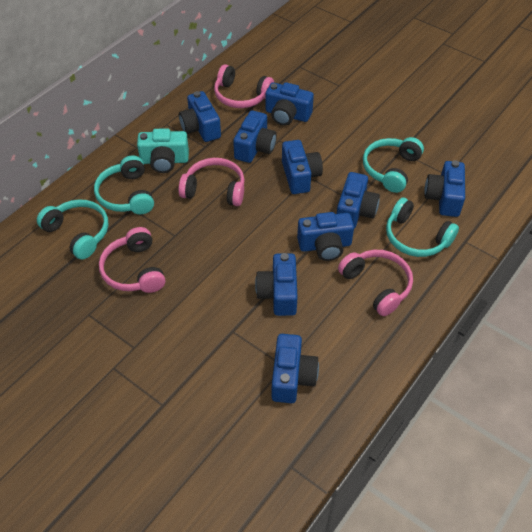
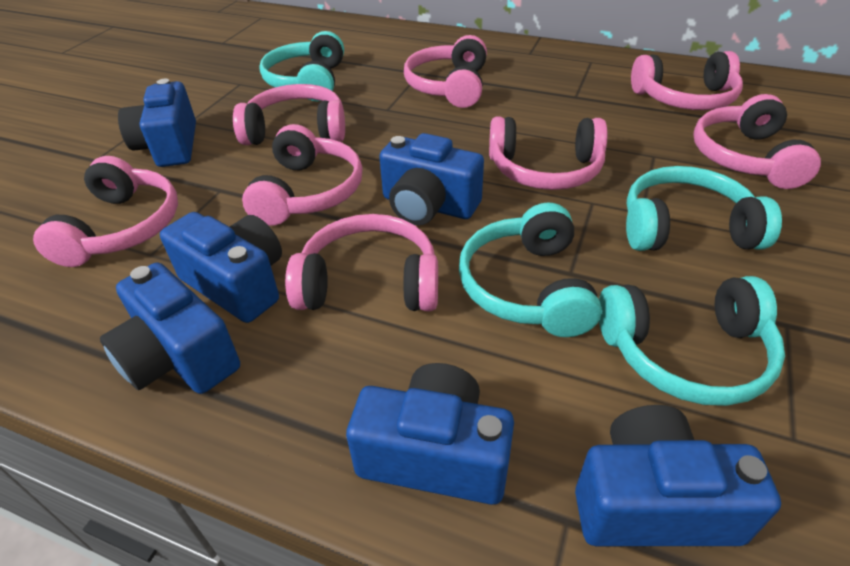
blue camera: [179,91,221,142] [233,110,277,163] [255,253,298,316] [266,82,314,126] [271,334,319,403] [282,140,323,194] [297,212,354,261] [337,172,380,229] [424,160,465,217] = 9 -> [100,262,240,394] [118,78,196,167] [160,212,282,323] [346,363,514,505] [379,133,484,225] [575,405,781,546] = 6
pink headphones: [99,227,165,293] [178,158,245,206] [214,64,274,108] [338,250,413,316] = 4 -> [33,156,178,267] [233,84,345,145] [242,124,363,226] [285,214,438,311] [404,35,487,108] [489,117,608,190] [631,51,743,110] [693,94,821,189] = 8
turquoise camera: [137,128,189,173] = 1 -> none = 0

